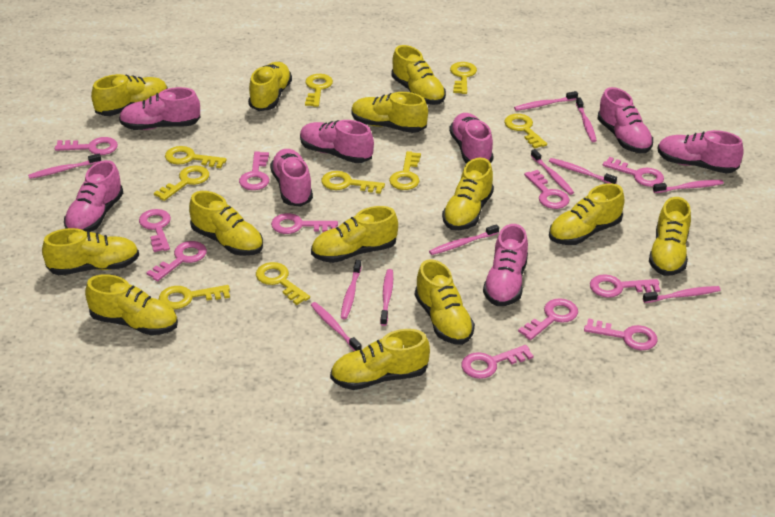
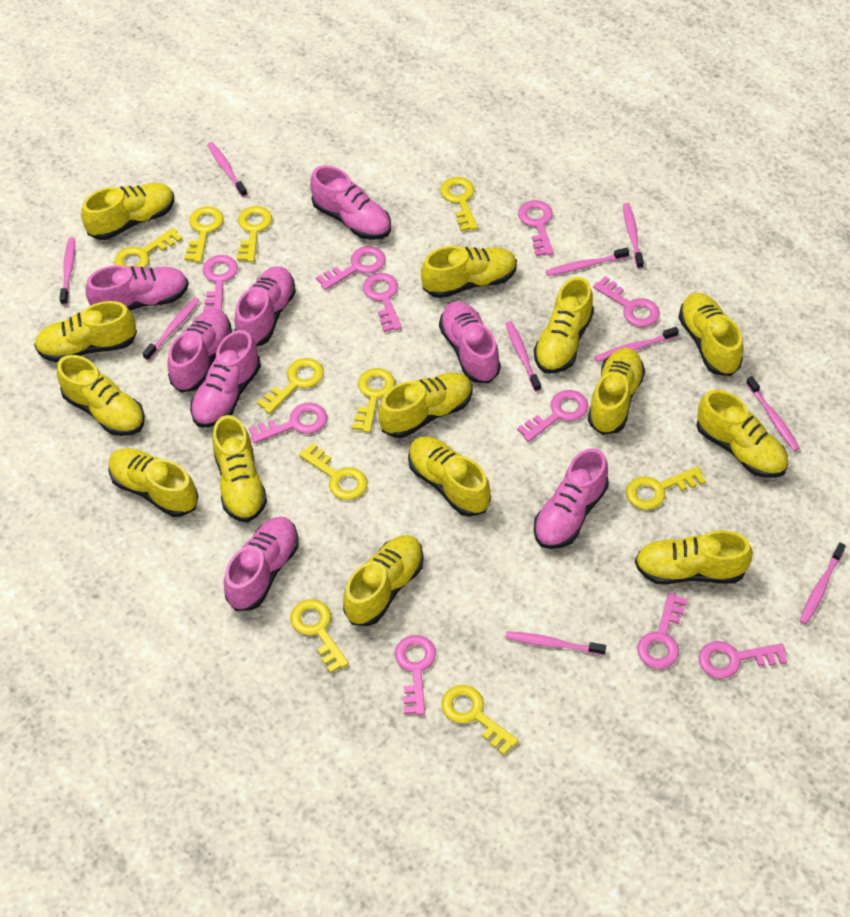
pink key: [55,137,118,155] [139,209,171,252] [146,241,207,282] [239,151,269,190] [271,213,338,234] [462,345,534,379] [518,298,578,340] [524,170,570,209] [584,318,658,350] [590,274,660,298] [603,157,664,187] = 11 -> [203,255,238,311] [249,402,327,444] [316,246,386,290] [363,273,402,332] [395,635,436,715] [517,390,588,442] [518,200,554,256] [593,276,660,327] [637,592,688,669] [699,641,787,679] = 10
pink toothbrush: [28,154,101,179] [311,302,361,351] [341,260,362,319] [380,269,393,326] [429,224,499,255] [514,91,578,111] [531,149,574,195] [549,158,617,184] [576,98,597,142] [643,286,721,303] [653,180,724,193] = 11 -> [59,237,75,305] [143,297,200,361] [208,142,247,197] [505,631,606,655] [506,321,541,392] [546,248,629,276] [594,327,679,362] [623,203,644,269] [746,376,800,451] [799,543,846,625] = 10
yellow key: [154,165,209,201] [159,285,230,309] [165,146,227,168] [256,262,310,305] [305,74,333,107] [321,171,385,194] [389,151,421,190] [450,62,477,94] [504,114,547,149] = 9 -> [114,228,183,268] [184,206,224,263] [237,206,272,262] [257,358,324,414] [290,599,349,673] [299,443,368,500] [352,368,395,433] [440,177,478,232] [441,685,519,755] [626,466,706,510] = 10
yellow shoe: [42,228,139,275] [85,274,178,335] [91,74,168,116] [189,191,263,256] [248,62,292,111] [311,206,398,263] [330,329,430,390] [352,92,428,133] [391,45,446,105] [415,259,475,345] [442,158,494,230] [549,183,624,245] [649,197,691,276] = 13 -> [34,301,137,362] [57,355,145,436] [81,183,174,240] [108,448,199,517] [212,415,267,523] [343,535,424,626] [378,372,473,438] [408,436,491,517] [421,246,517,298] [534,277,594,374] [588,348,645,435] [635,530,753,585] [678,293,743,376] [696,389,788,478] = 14

